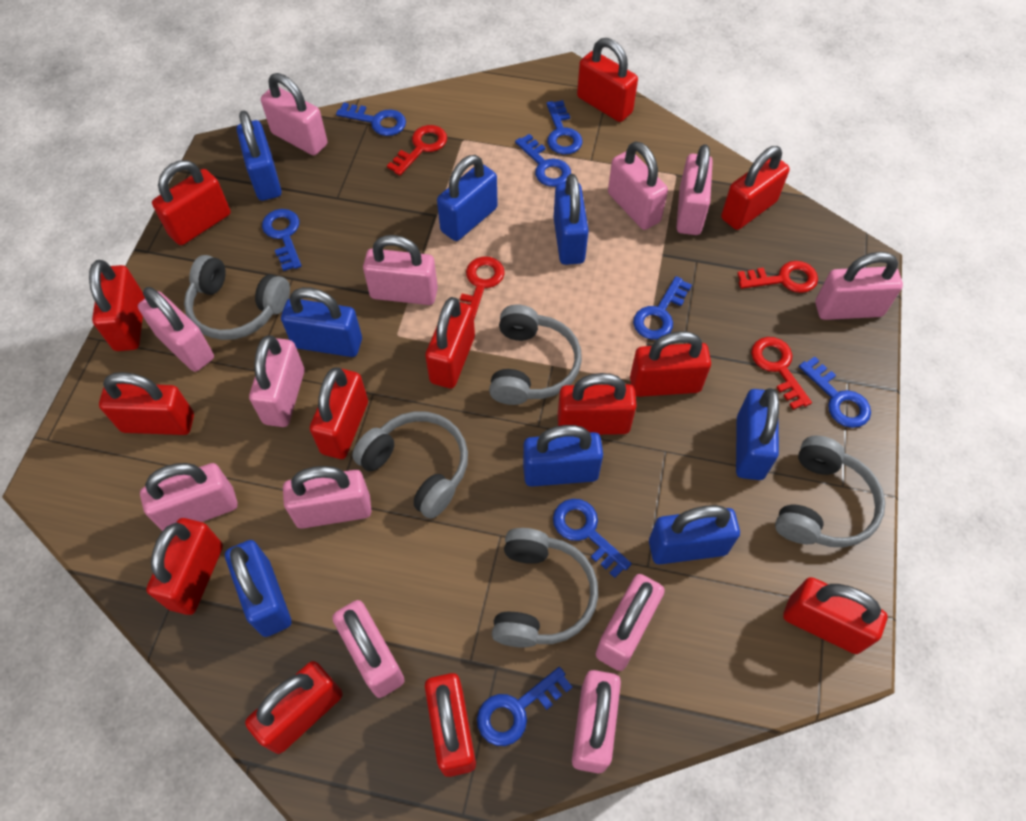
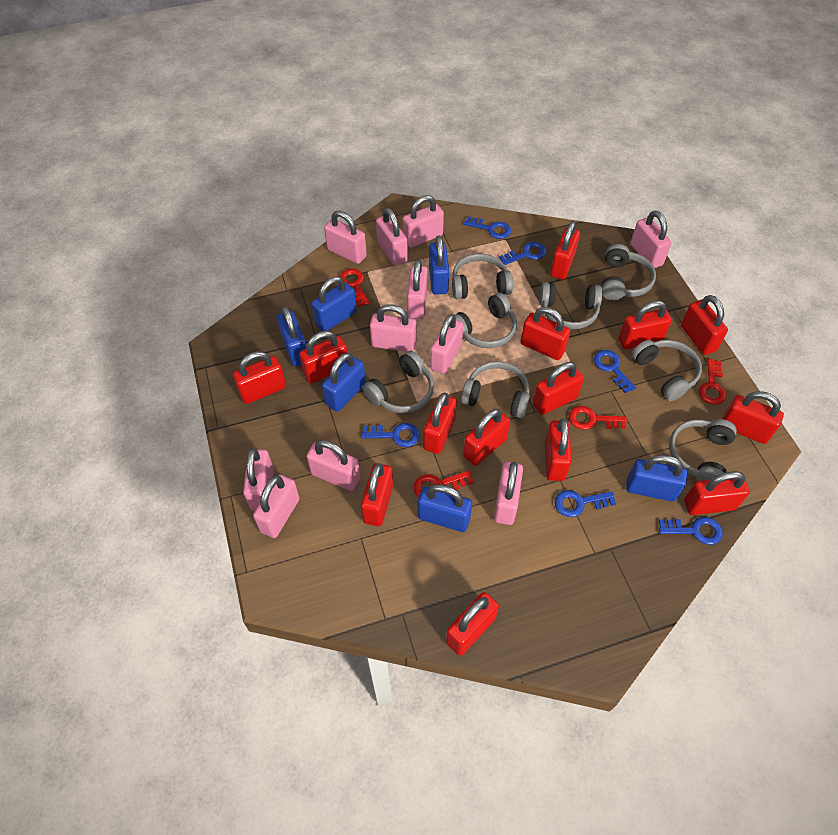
blue key: [262,209,302,271] [336,102,406,136] [477,667,572,746] [515,134,571,187] [547,100,583,155] [553,499,632,578] [633,276,692,340] [799,357,871,428] = 8 -> [361,423,420,447] [464,216,511,239] [499,242,546,265] [555,490,616,517] [594,350,636,393] [659,517,723,545] = 6
blue padlock: [225,540,291,637] [237,111,282,201] [281,287,362,357] [437,155,498,241] [523,425,603,487] [554,174,589,265] [649,505,740,564] [736,388,779,480] = 8 -> [277,306,306,367] [311,277,357,331] [322,353,366,412] [418,484,472,532] [429,235,449,295] [626,455,687,501] = 6
grey headphones: [184,255,290,340] [352,411,468,519] [489,305,582,405] [492,528,598,648] [775,436,885,547] = 5 -> [363,351,434,413] [452,254,513,299] [454,293,517,348] [461,361,530,419] [540,282,602,329] [602,244,656,300] [631,340,702,401] [669,419,737,481] = 8
pink padlock: [138,287,214,372] [140,463,237,531] [249,335,305,427] [261,73,327,155] [283,466,372,529] [332,600,405,698] [363,235,438,305] [572,670,621,773] [596,574,665,671] [608,141,668,230] [677,144,713,235] [816,252,903,320] = 12 -> [243,448,274,511] [253,475,300,538] [306,440,360,491] [324,210,367,264] [370,305,417,352] [376,208,408,266] [403,195,444,248] [407,259,428,319] [430,314,463,374] [494,462,523,525] [630,211,672,268] = 11
red padlock: [89,260,145,351] [99,372,194,435] [146,518,223,615] [152,160,231,245] [245,661,343,754] [310,367,368,459] [425,297,475,388] [425,673,476,777] [558,373,637,435] [577,38,638,122] [630,331,711,397] [721,146,790,230] [783,577,887,654] = 13 -> [233,351,286,404] [299,331,347,383] [361,463,393,526] [423,392,457,454] [446,592,499,656] [463,409,510,466] [520,307,570,360] [533,362,584,415] [545,419,572,481] [550,221,580,279] [618,301,672,350] [681,295,728,355] [684,471,750,515] [722,391,784,444] = 14

